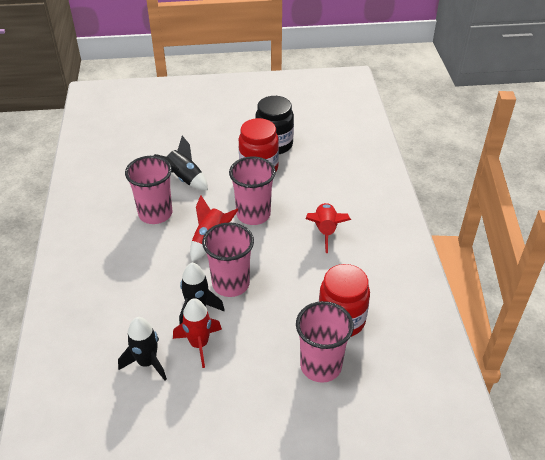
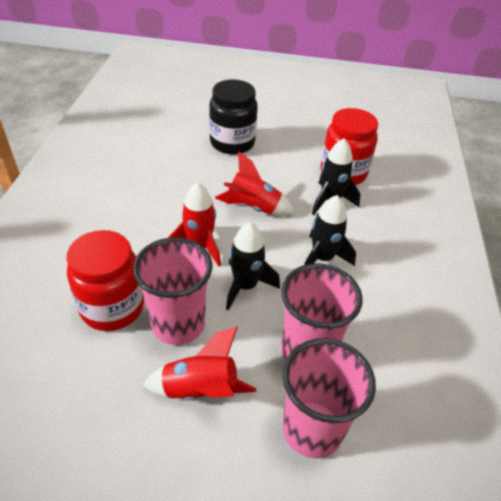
pink cup: [125,156,172,224] [202,222,254,297] [229,156,276,225] [296,301,354,383] = 4 -> [133,237,212,345] [281,264,363,360] [282,338,376,458] = 3

